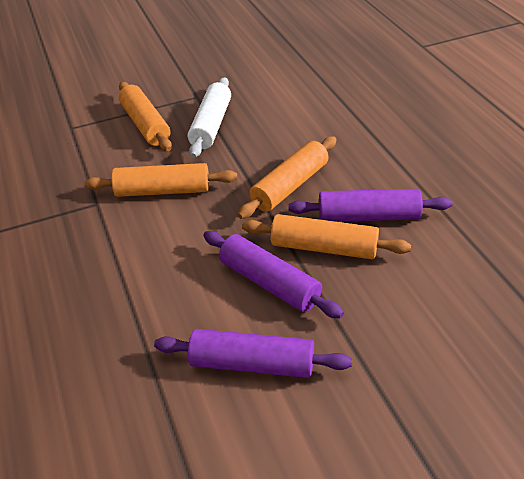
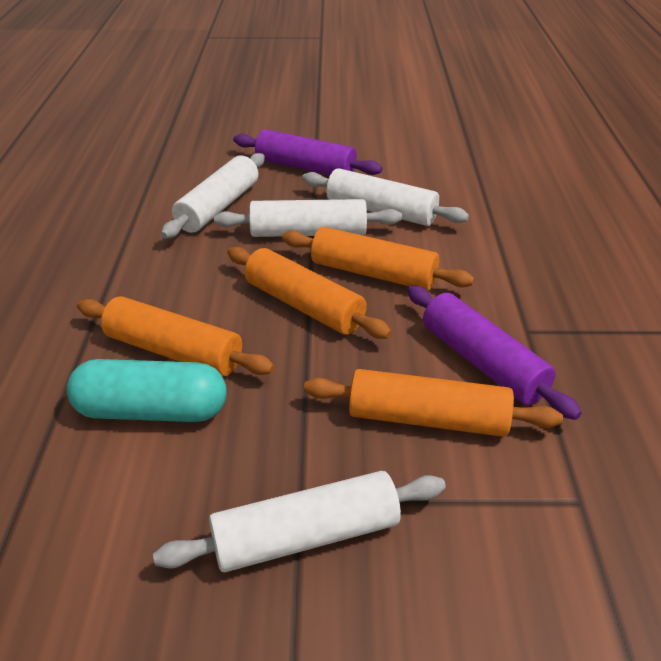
purple rolling pin: [154,329,352,378] [203,231,344,318] [288,189,452,222] = 3 -> [233,129,382,175] [407,285,582,420] = 2
turquoise capsule: none = 0 -> [67,359,227,422] = 1
white rolling pin: [188,77,231,158] = 1 -> [153,471,446,572] [161,153,265,239] [214,199,402,237] [302,168,469,226] = 4

